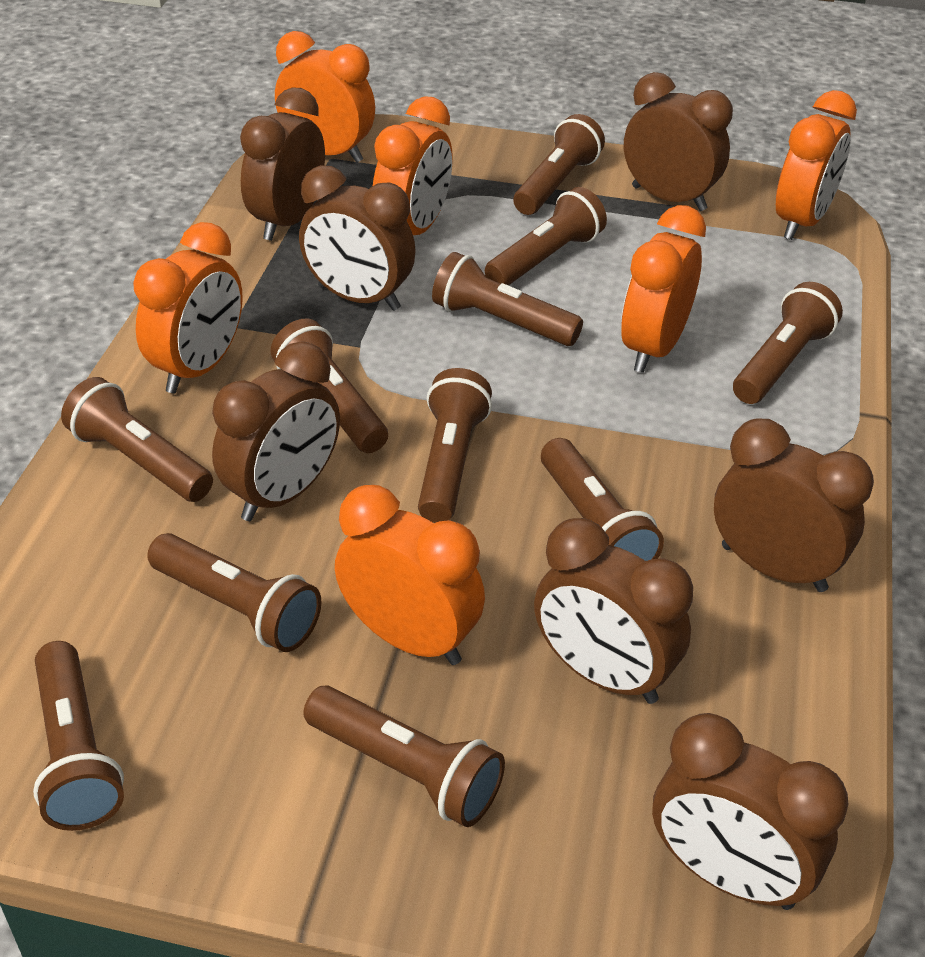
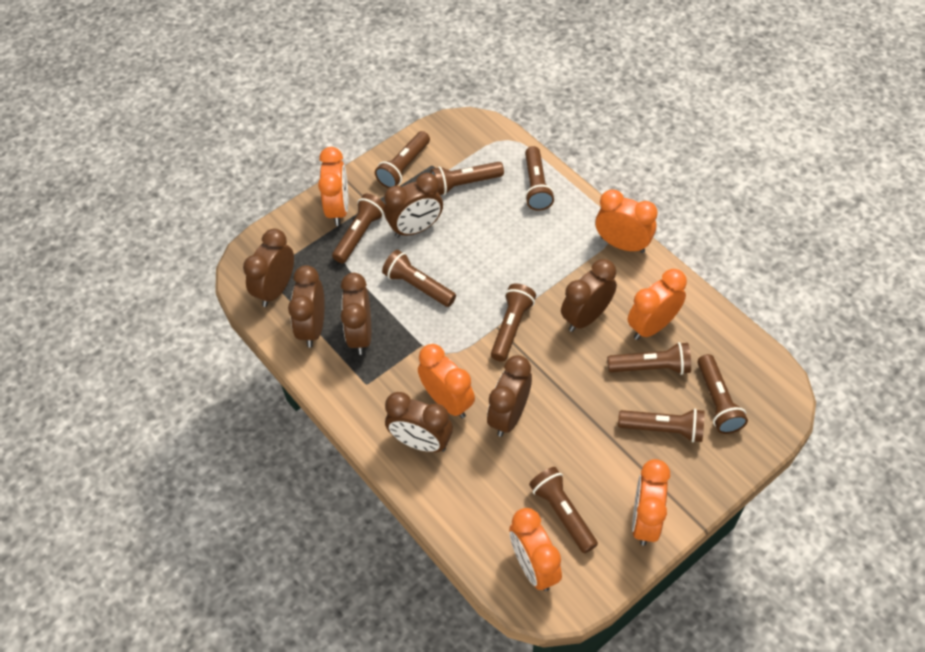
brown flashlight: [33,641,124,831] [61,377,213,502] [147,533,321,652] [270,318,388,453] [303,686,505,827] [418,368,492,523] [432,252,583,346] [485,187,607,286] [513,114,605,215] [541,438,664,561] [733,282,843,404] = 11 -> [332,194,385,263] [375,131,430,188] [382,250,456,307] [430,162,504,195] [491,284,536,362] [525,146,554,211] [529,467,598,554] [607,342,691,375] [618,409,704,443] [698,354,748,434] = 10

